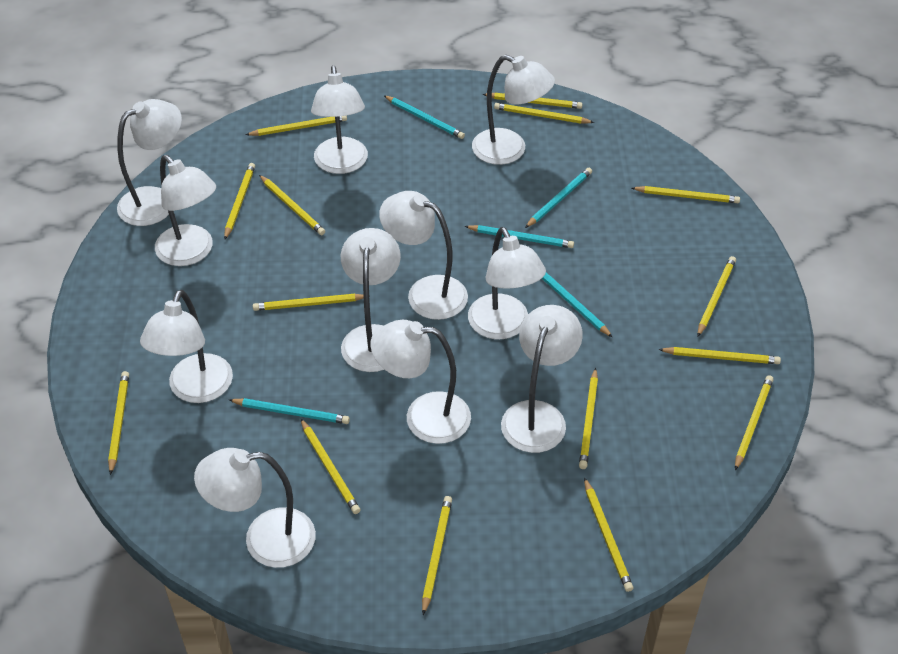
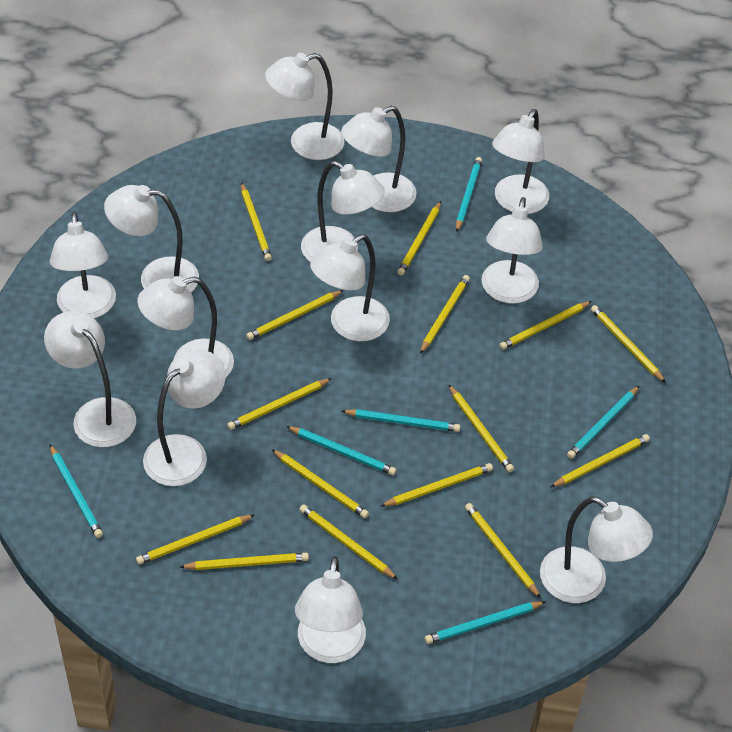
turquoise pencil: [229,398,350,424] [384,96,465,139] [464,225,574,248] [525,168,592,228] [542,272,612,337] = 5 -> [50,445,103,538] [286,426,396,475] [342,409,460,432] [425,601,546,644] [456,157,482,232] [567,386,639,459] = 6
white lamp: [117,99,182,226] [140,290,233,403] [155,155,216,266] [194,448,316,568] [311,65,368,174] [341,228,401,372] [371,320,471,444] [379,191,468,320] [468,227,546,339] [472,55,555,165] [501,305,583,453] = 11 -> [44,311,136,447] [50,212,116,318] [104,185,199,292] [137,276,234,377] [143,350,226,486] [265,53,344,160] [295,556,366,663] [301,161,385,262] [310,234,390,341] [341,106,417,212] [482,197,543,304] [492,109,549,214] [540,496,653,603] = 13

